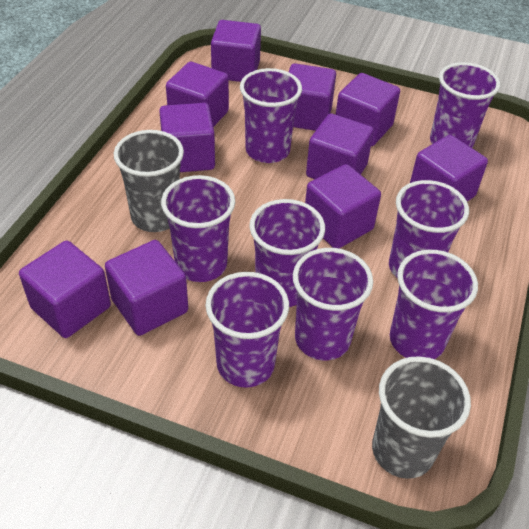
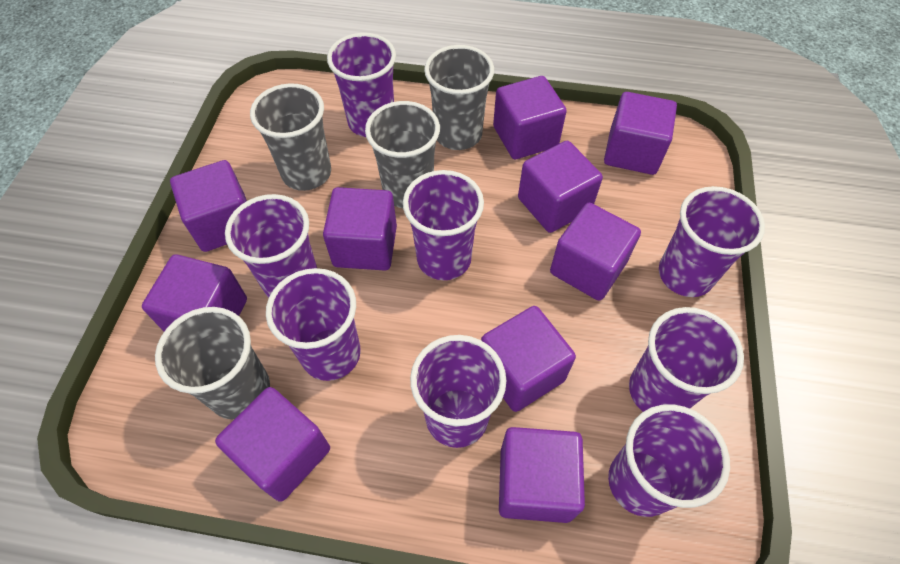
grey cup: [114,130,184,232] [372,356,471,479] = 2 -> [155,307,270,420] [250,83,331,191] [365,101,440,208] [424,45,494,150] = 4

